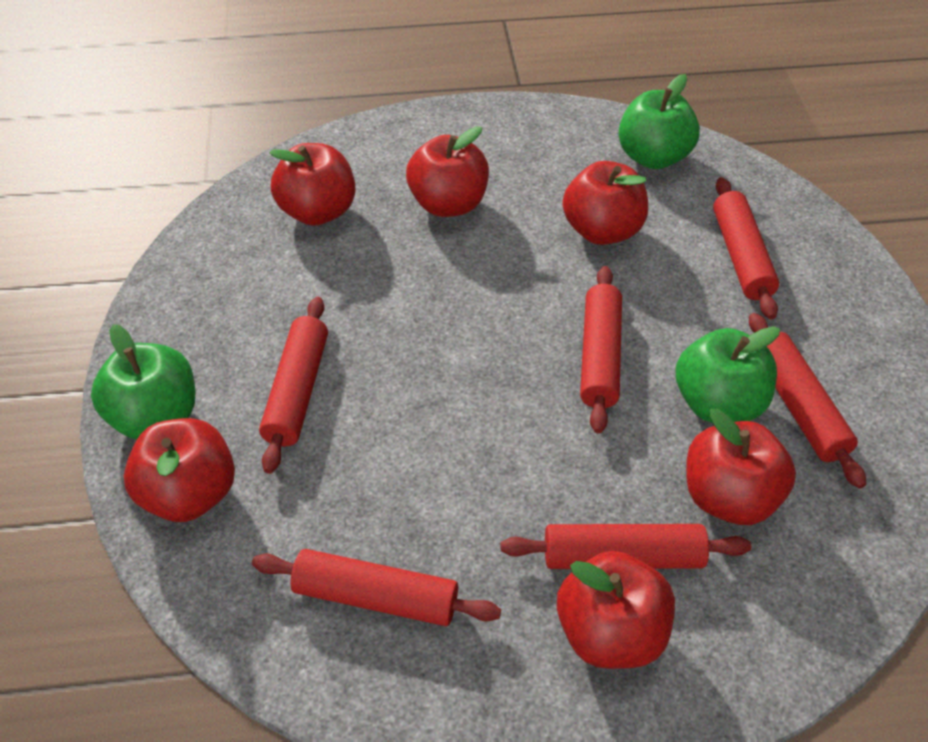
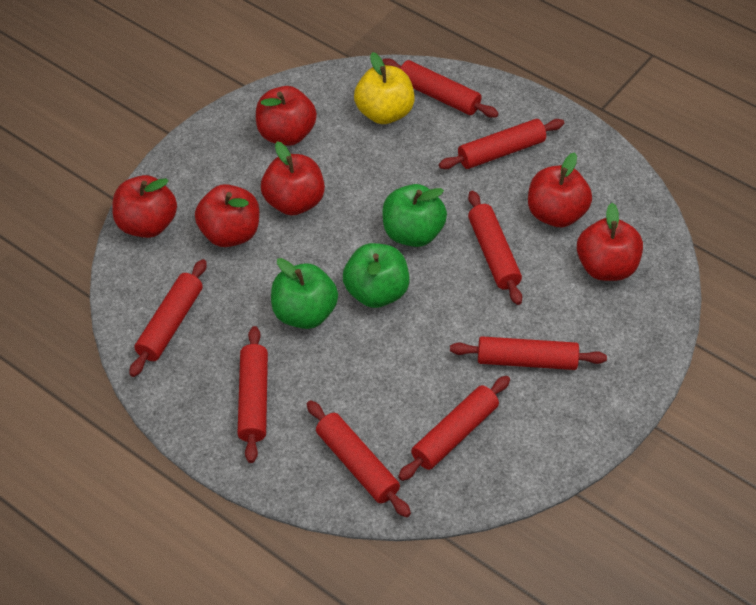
red rolling pin: [252,549,501,626] [259,297,328,474] [501,524,751,569] [580,266,622,434] [713,177,779,319] [749,313,866,489] = 6 -> [129,259,207,377] [237,326,268,463] [307,400,411,518] [382,58,499,118] [398,376,510,481] [439,119,564,169] [450,336,607,370] [468,191,522,305] = 8
yellow apple: none = 0 -> [354,52,415,124] = 1

